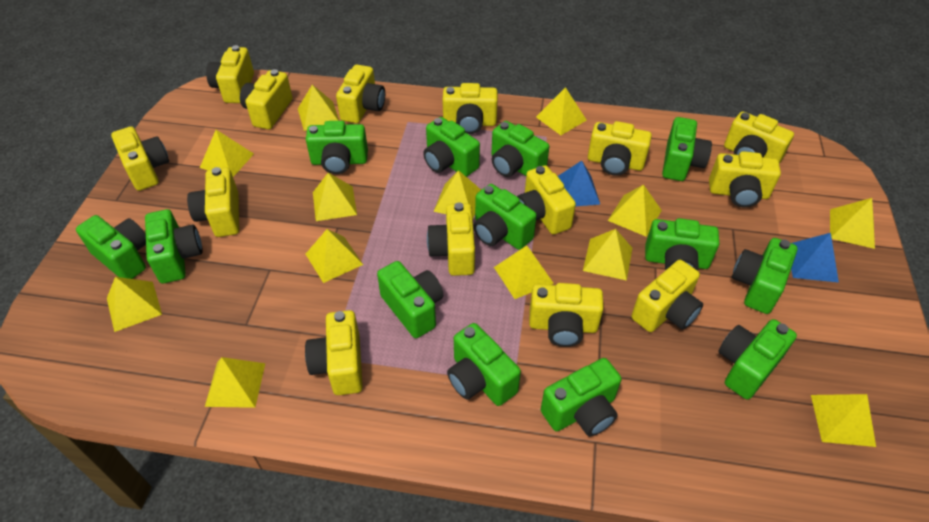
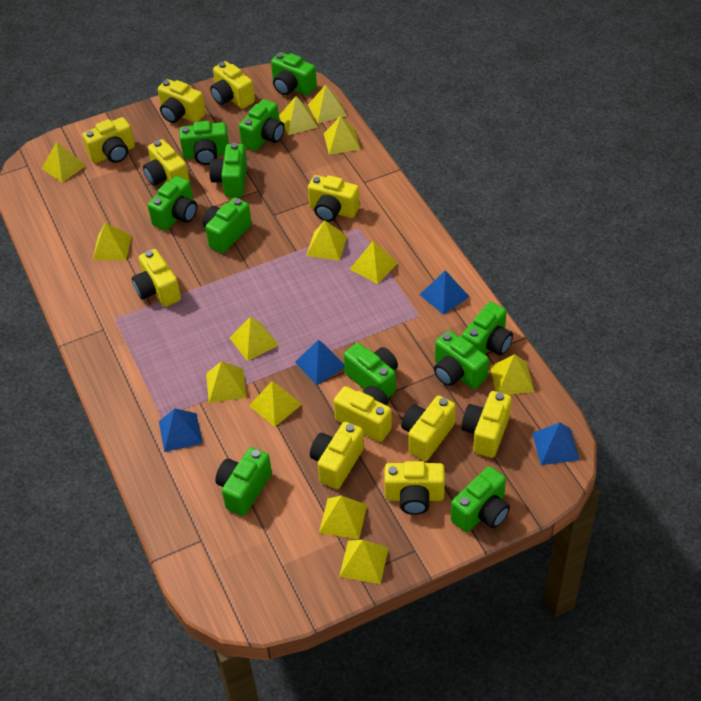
blue pyramid: [558,161,600,207] [791,233,839,283] = 2 -> [159,408,203,452] [295,340,344,385] [419,270,470,315] [532,422,580,465] = 4
green camera: [76,215,146,279] [145,209,203,284] [306,121,368,174] [377,261,443,338] [423,117,480,177] [447,323,521,406] [474,184,537,250] [491,121,549,177] [541,358,622,436] [645,218,719,271] [662,117,712,181] [718,319,797,400] [732,238,797,314] = 13 -> [148,176,197,231] [179,121,229,165] [202,198,252,253] [209,143,247,197] [215,447,272,516] [239,99,284,151] [271,52,317,96] [344,343,398,398] [434,331,489,389] [450,466,510,532] [462,302,513,356] = 11
yellow camera: [111,126,169,191] [187,167,239,237] [206,45,254,103] [240,69,293,130] [305,310,363,395] [336,65,385,123] [427,202,475,276] [442,83,498,134] [517,165,576,234] [529,283,604,347] [588,121,652,176] [631,260,703,332] [709,151,781,207] [724,111,794,164] = 14 -> [82,117,135,163] [132,249,181,307] [143,139,190,186] [158,79,206,123] [210,61,255,109] [308,175,360,222] [310,422,364,489] [334,386,392,442] [384,461,445,515] [401,395,456,461] [461,391,512,458] = 11

